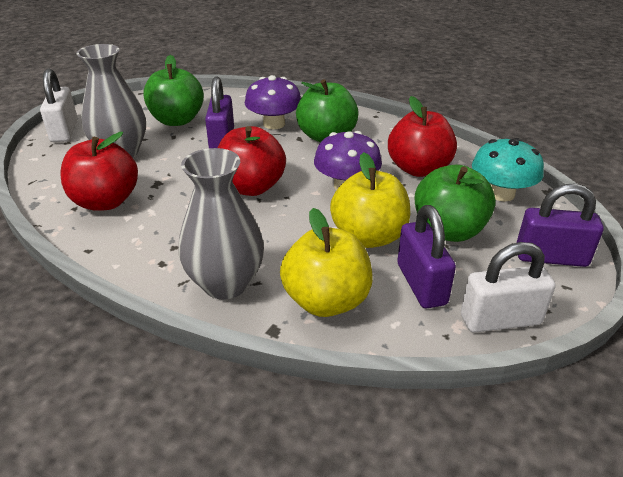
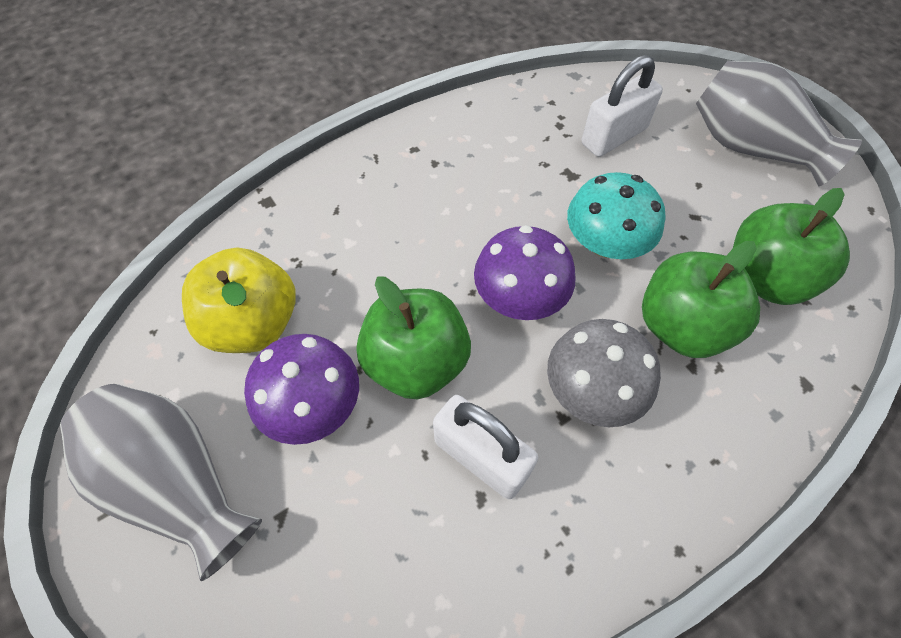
grey mushroom: none = 0 -> [547,319,661,427] = 1
purple padlock: [205,77,234,148] [397,205,456,308] [516,183,603,267] = 3 -> none = 0
red apple: [60,132,138,211] [218,126,286,196] [388,96,457,177] = 3 -> none = 0
yellow apple: [280,208,372,317] [330,152,411,248] = 2 -> [182,248,296,353] = 1

